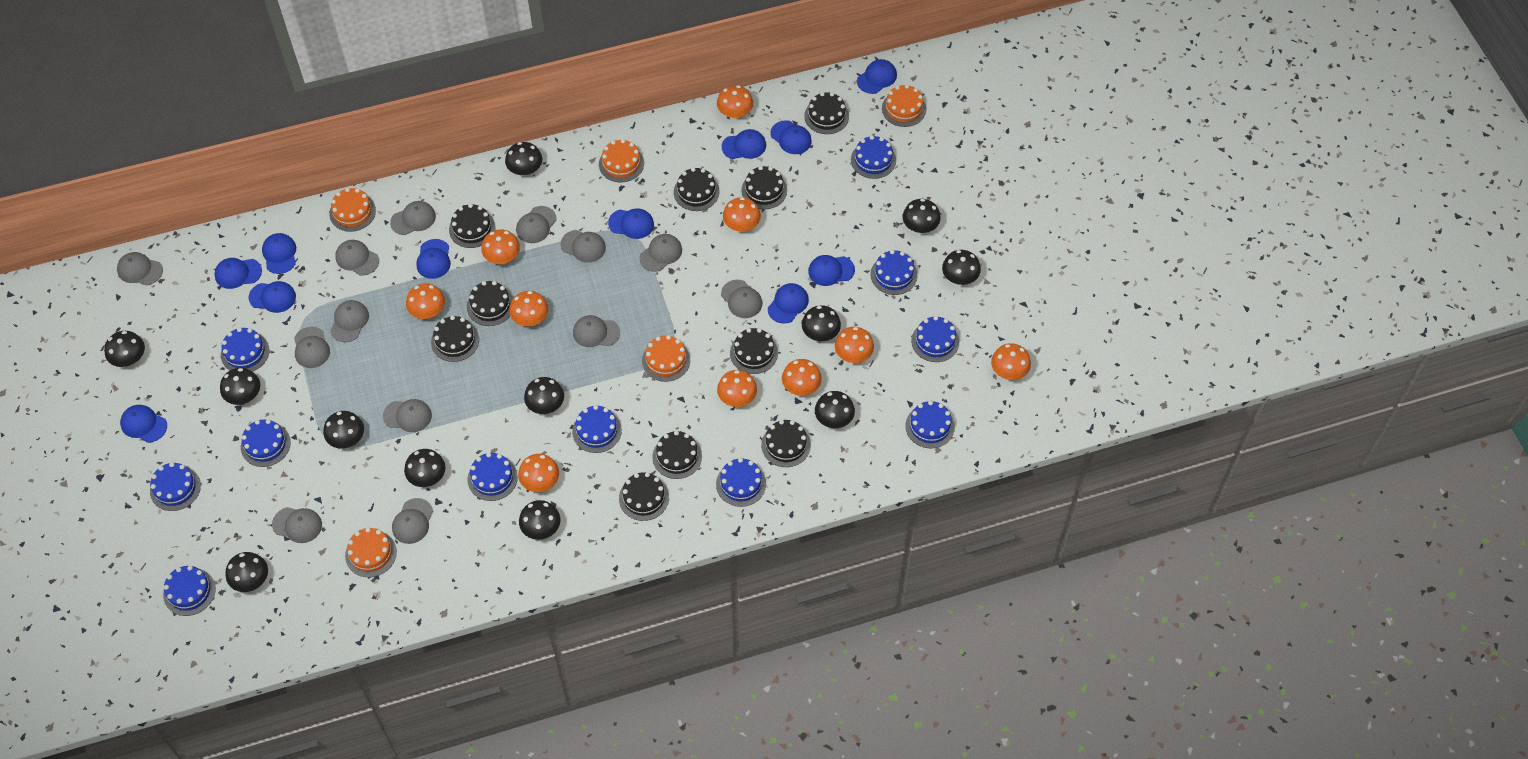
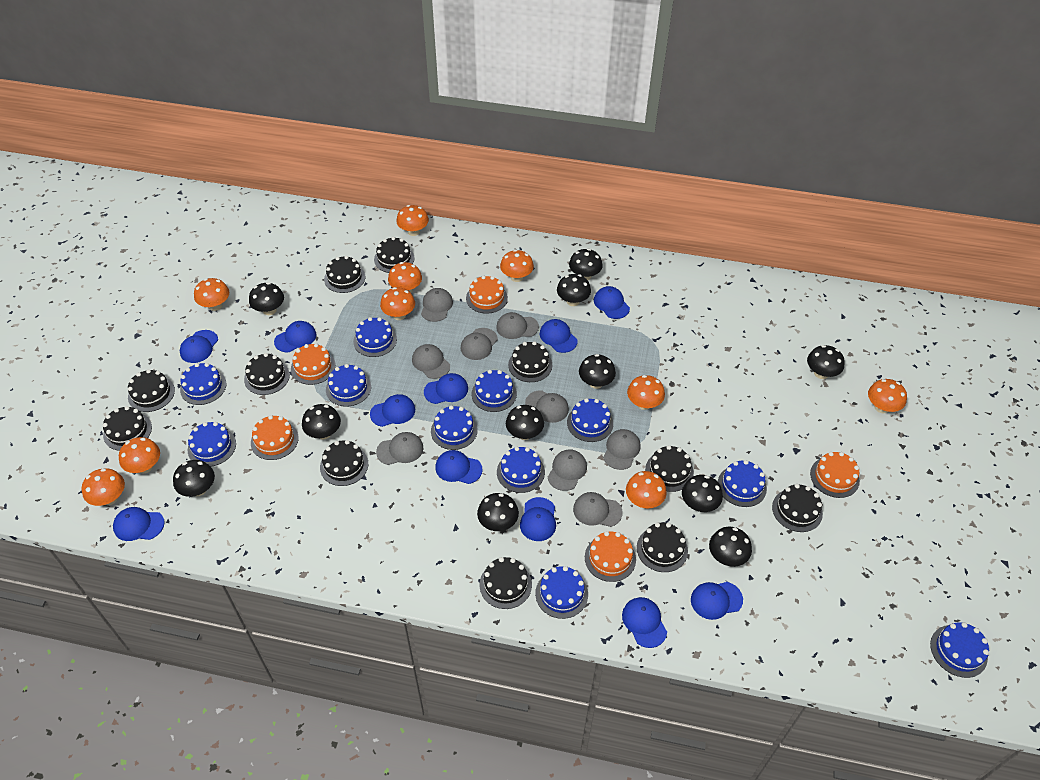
black cake: [431,315,479,362] [449,204,496,248] [467,281,513,326] [619,472,669,521] [652,431,702,479] [674,167,720,211] [730,328,778,374] [741,166,787,209] [761,420,811,467] [804,92,849,134] = 10 -> [103,406,152,451] [128,369,175,412] [244,353,290,395] [320,440,368,486] [324,256,365,293] [374,237,414,273] [479,557,532,609] [508,341,552,382] [637,523,688,572] [645,445,694,492] [772,484,823,532] = 11
black mushroom: [104,331,145,367] [220,368,260,405] [225,552,268,592] [323,411,364,449] [404,449,445,487] [505,142,542,176] [519,500,560,540] [524,377,564,414] [802,305,841,341] [815,391,855,428] [903,199,940,234] [942,250,981,285] = 12 -> [173,460,215,497] [249,282,284,315] [302,404,341,439] [477,493,519,531] [506,405,544,440] [557,274,591,306] [569,249,603,280] [579,354,616,389] [682,475,723,512] [709,527,752,567] [807,345,845,379] = 11
grey cap: [117,252,163,286] [272,507,322,543] [294,327,330,368] [330,300,369,342] [335,240,379,276] [383,399,432,432] [390,201,436,235] [392,498,433,544] [516,206,557,243] [561,230,606,263] [573,315,620,347] [639,234,682,272] [721,280,762,318] = 13 -> [376,432,424,465] [412,344,450,379] [421,288,453,322] [461,328,498,360] [496,312,539,339] [525,390,569,423] [548,449,587,491] [573,492,623,527] [603,429,641,470] = 9

